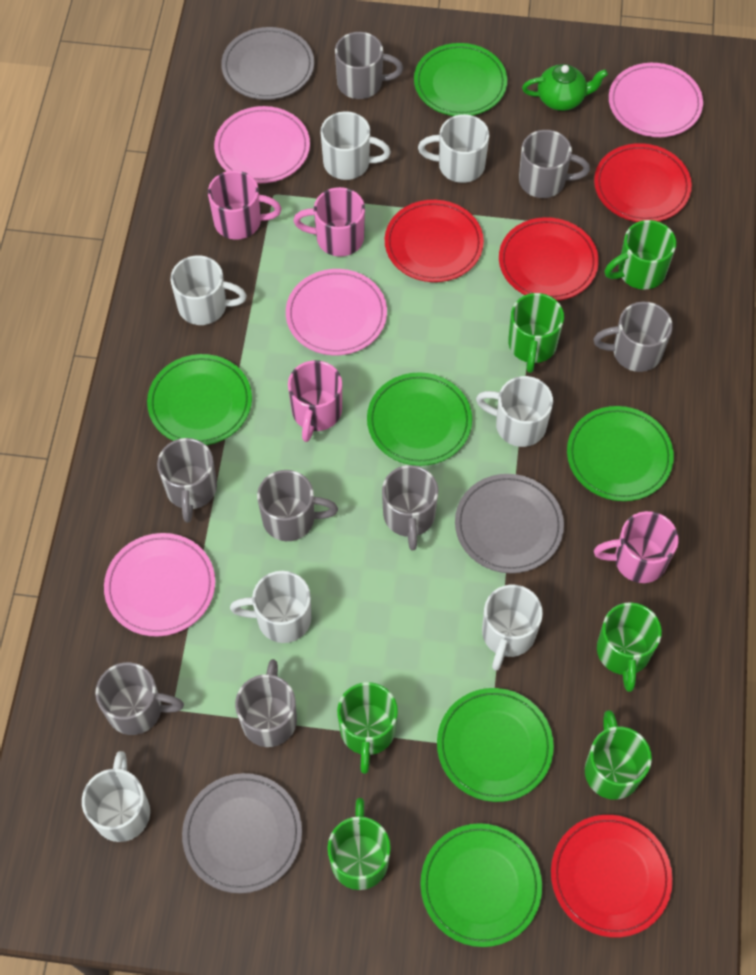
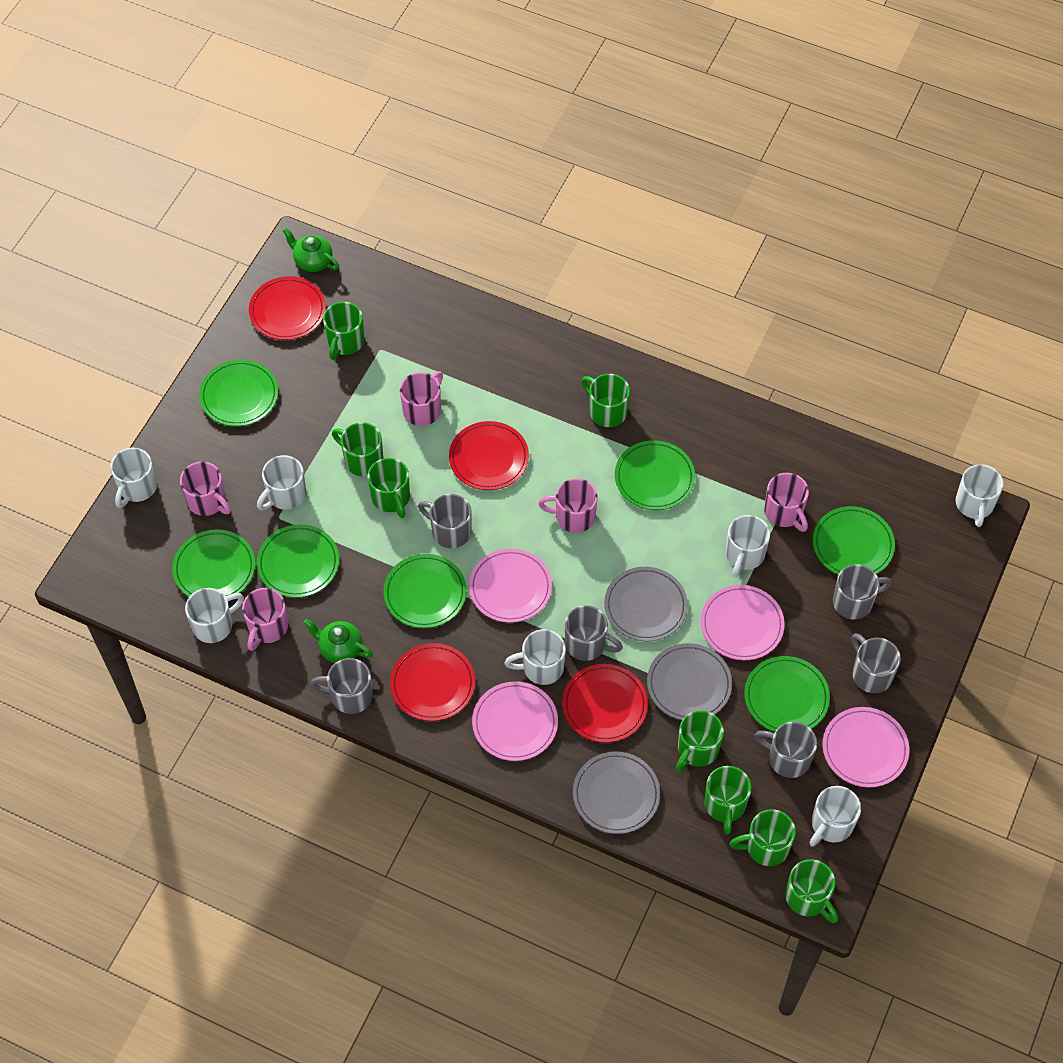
green mug: [327,798,391,890] [337,682,398,774] [508,293,564,373] [585,710,652,800] [597,602,662,692] [604,220,676,290] = 6 -> [323,302,364,360] [332,422,383,476] [368,458,410,518] [581,374,630,427] [676,710,724,772] [704,766,752,835] [730,809,796,866] [785,859,838,923] = 8
green plate: [147,354,252,445] [367,372,472,466] [414,43,507,116] [420,823,542,947] [437,688,554,802] [567,406,674,501] = 6 -> [173,529,255,597] [199,360,278,426] [257,524,339,598] [383,554,467,628] [615,440,695,510] [744,656,830,732] [813,506,895,575] = 7
green teapot: [522,64,608,111] = 1 -> [283,228,339,272] [304,619,373,663] = 2
grey mug: [95,662,184,735] [157,438,217,523] [235,659,297,747] [257,470,338,541] [335,32,403,99] [382,465,438,550] [519,130,590,198] [593,302,673,372] = 8 -> [311,658,373,714] [418,494,471,548] [565,605,623,661] [755,722,817,778] [833,564,892,620] [852,633,901,693] = 6
pink mug: [208,171,282,239] [288,360,342,442] [293,187,365,257] [594,511,679,583] = 4 -> [180,461,231,516] [242,588,288,651] [400,371,443,426] [538,478,598,533] [764,473,809,532] = 5

